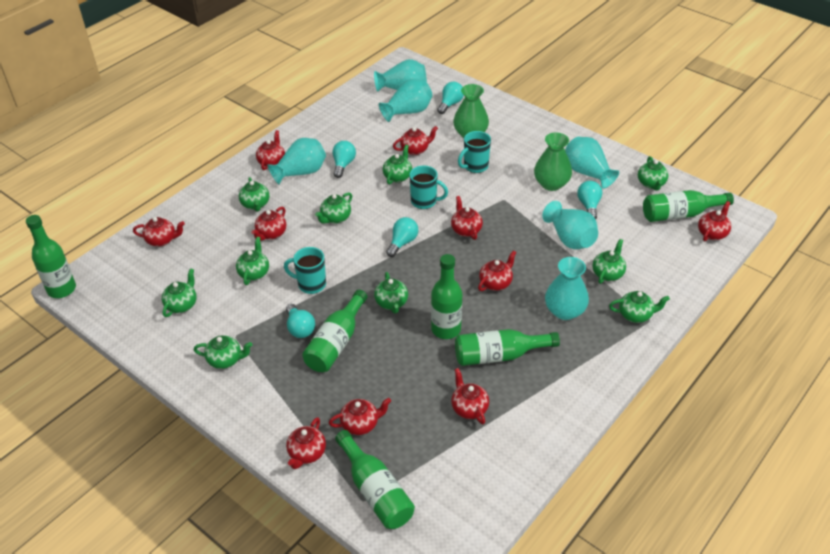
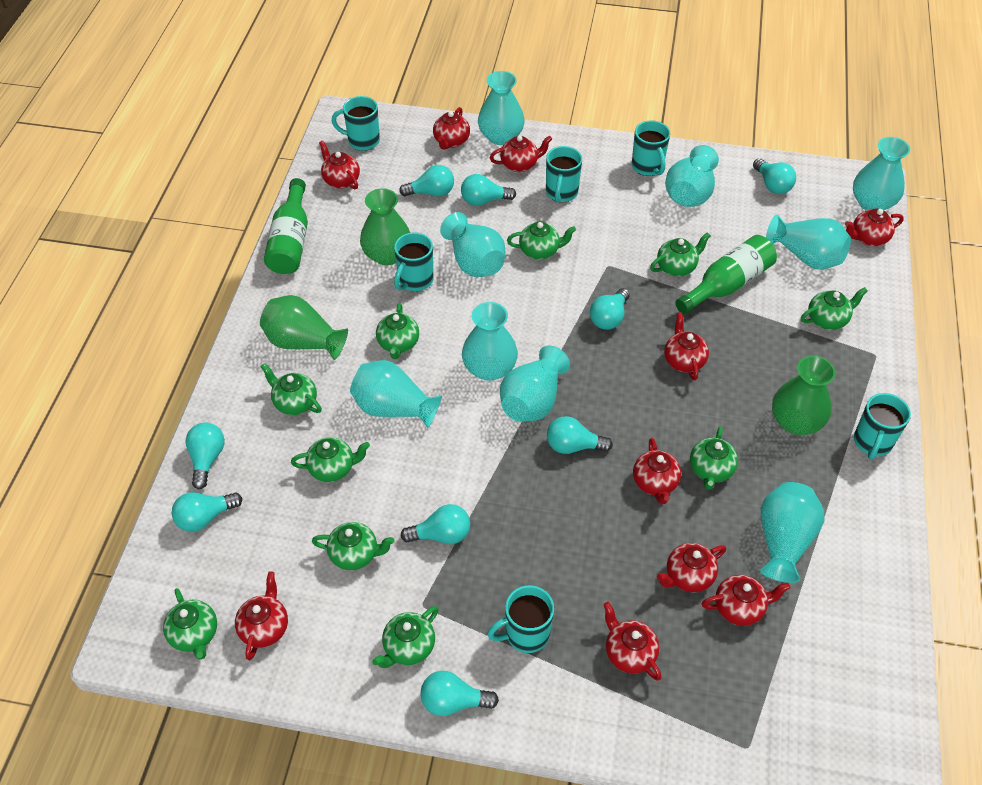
green bottle: [26,215,76,298] [302,290,367,372] [335,430,415,529] [431,254,462,339] [455,329,560,366] [643,190,734,222] = 6 -> [264,178,308,274] [675,235,777,314] = 2
green vase: [453,84,489,138] [534,132,572,191] = 2 -> [260,295,348,360] [360,188,410,265] [772,356,835,435] = 3
turquoise light bulb: [286,304,315,338] [333,141,356,178] [386,217,418,257] [437,82,464,114] [577,181,602,219] = 5 -> [172,492,242,532] [185,422,225,490] [399,165,454,196] [401,504,470,544] [421,671,499,716] [461,174,516,206] [547,416,613,454] [590,288,630,330] [753,158,796,194] = 9
turquoise mug: [284,247,326,294] [409,165,448,209] [458,131,491,173] = 3 -> [332,96,380,151] [394,232,433,291] [487,585,554,653] [546,146,582,203] [632,120,670,176] [854,393,911,459] = 6
turquoise vase: [267,138,326,185] [374,59,427,92] [379,79,432,122] [542,201,598,249] [545,257,589,320] [565,137,619,189] = 6 -> [350,360,442,428] [440,212,505,277] [462,302,518,381] [478,71,525,145] [500,346,570,422] [665,145,719,207] [760,482,824,583] [766,214,851,270] [853,137,910,211] = 9

